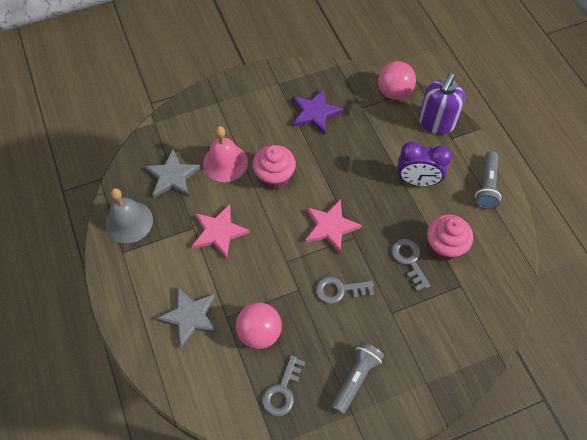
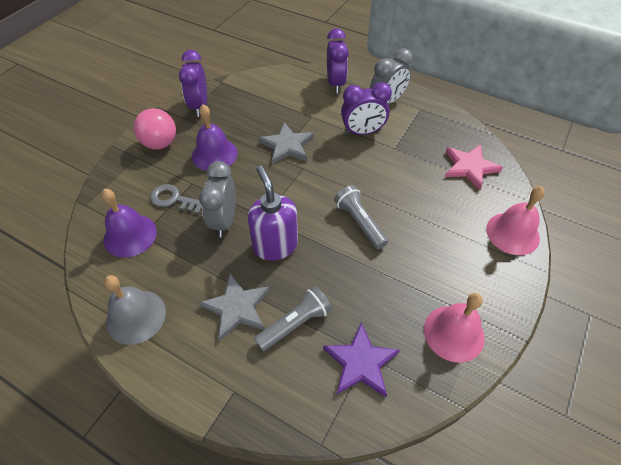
grey clock: none = 0 -> [199,161,236,238] [370,48,413,105] = 2
grey key: [262,355,305,417] [316,276,374,304] [391,239,431,291] = 3 -> [150,184,202,214] = 1
pink ball: [236,303,282,349] [378,61,416,100] = 2 -> [134,108,176,149] = 1
pink bell: [203,126,248,182] = 1 -> [424,293,485,363] [486,187,545,255] = 2
pink cupcake: [252,145,296,190] [427,215,473,261] = 2 -> none = 0
pink star: [192,204,250,259] [305,199,362,253] = 2 -> [445,144,503,190] = 1
purple bell: none = 0 -> [101,189,157,258] [192,105,238,171] = 2
purple clock: [397,142,452,186] = 1 -> [179,50,207,117] [327,28,349,93] [341,82,392,135] = 3

